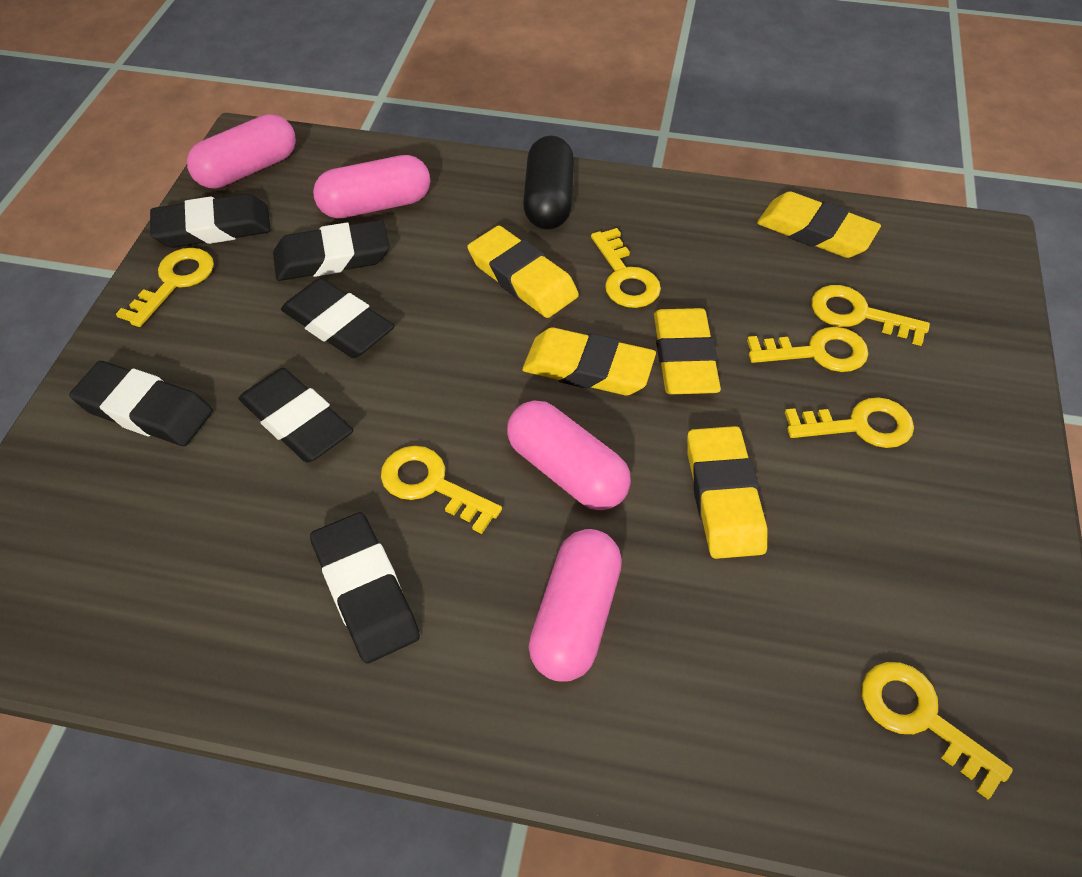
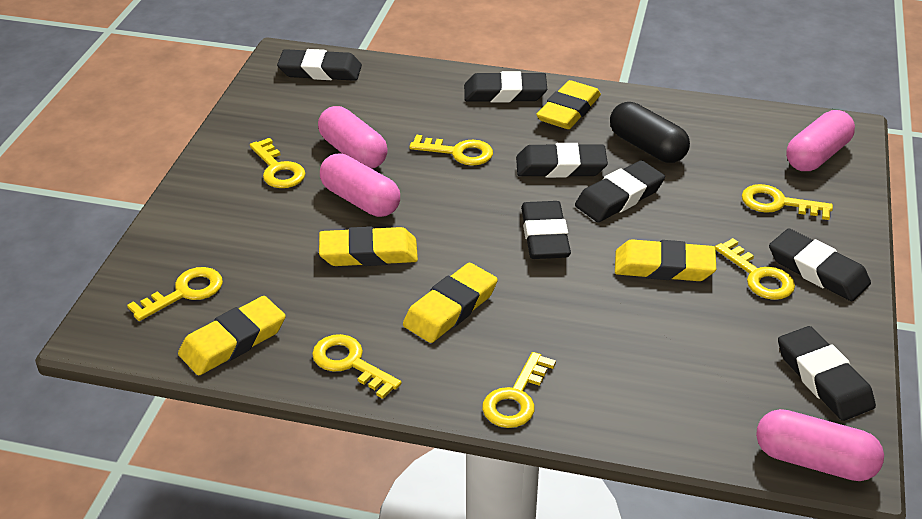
black eraser: [69,361,213,446] [150,194,271,248] [239,368,353,463] [273,220,390,281] [281,278,395,358] [310,512,420,663] = 6 -> [277,49,362,81] [464,71,547,103] [516,143,608,178] [521,201,571,259] [575,160,665,222] [769,228,871,301] [778,326,876,421] = 7

